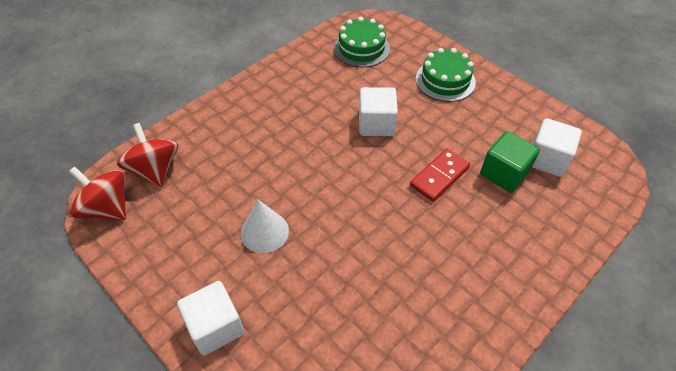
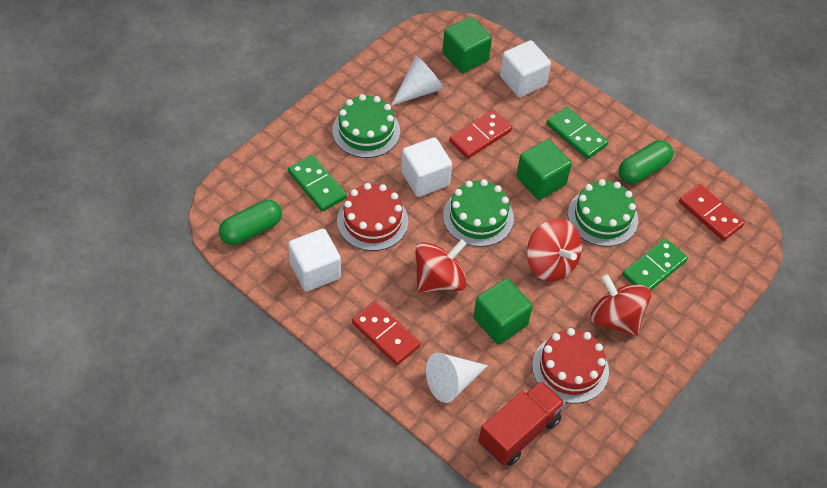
green cake: [334,17,390,67] [416,48,476,102] = 2 -> [332,94,400,158] [443,179,514,247] [568,179,638,247] = 3
green capsule: none = 0 -> [219,200,282,245] [619,140,673,184] = 2
green cube: [480,131,540,193] = 1 -> [442,17,492,73] [473,278,533,345] [516,139,572,200] = 3
green domino: none = 0 -> [288,155,347,211] [547,107,608,159] [622,238,688,291] = 3
red cake: none = 0 -> [337,183,408,251] [532,328,609,403] = 2
red domino: [410,148,470,202] = 1 -> [352,301,421,365] [449,110,512,159] [679,184,745,241] = 3
red spinning top: [69,166,126,220] [117,123,178,187] = 2 -> [415,239,467,293] [527,218,582,281] [590,274,651,336] = 3
red truck: none = 0 -> [478,381,565,466] = 1
white cone: [241,200,289,253] = 1 -> [391,56,444,106] [426,353,488,403] = 2

